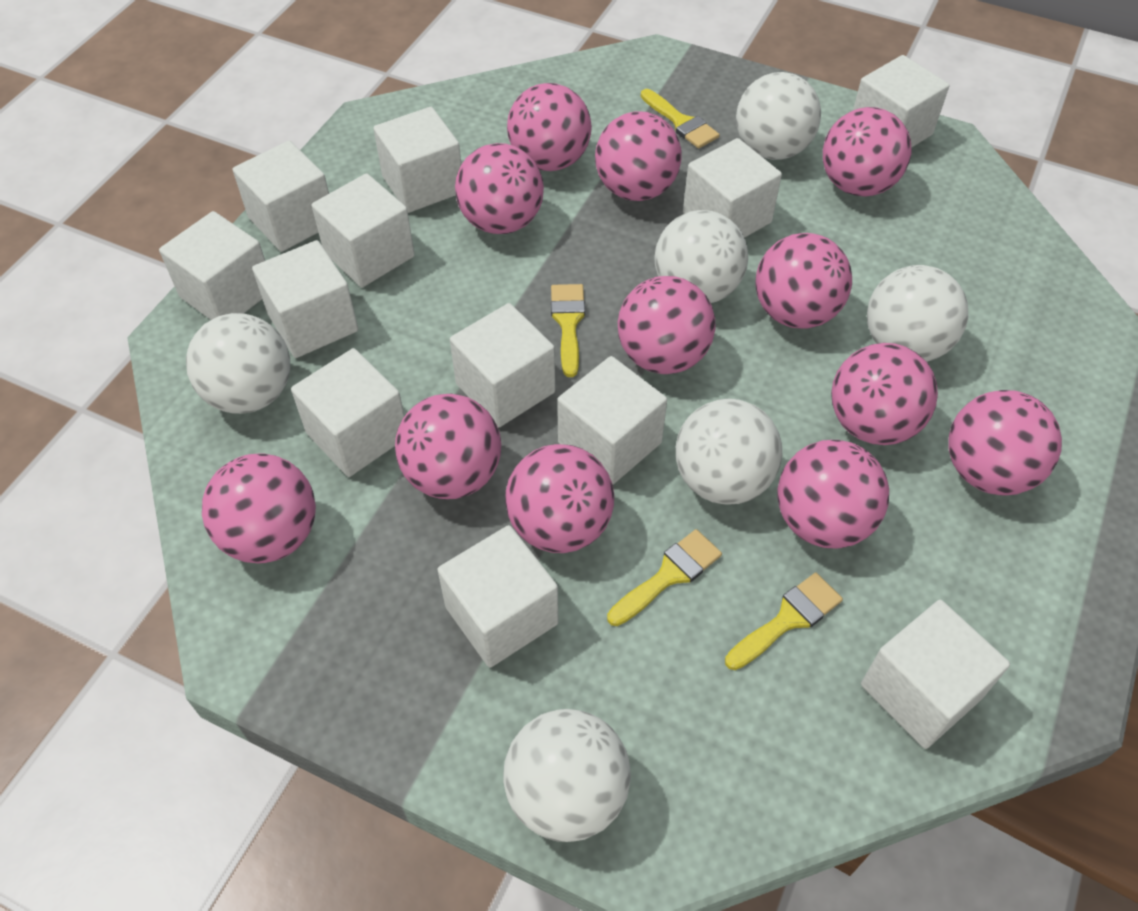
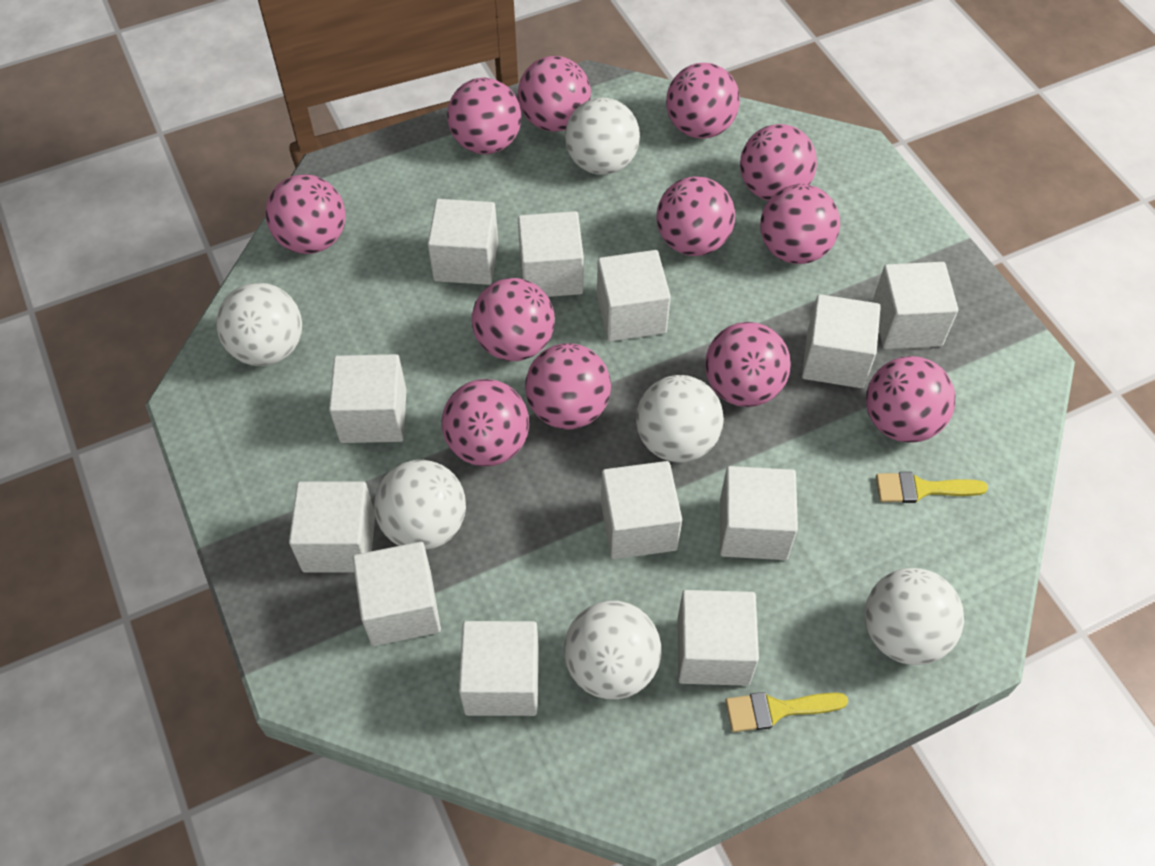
yellow brush: [551,284,585,377] [607,529,722,626] [641,89,720,149] [725,572,843,670] = 4 -> [726,692,848,732] [876,472,988,503] = 2

